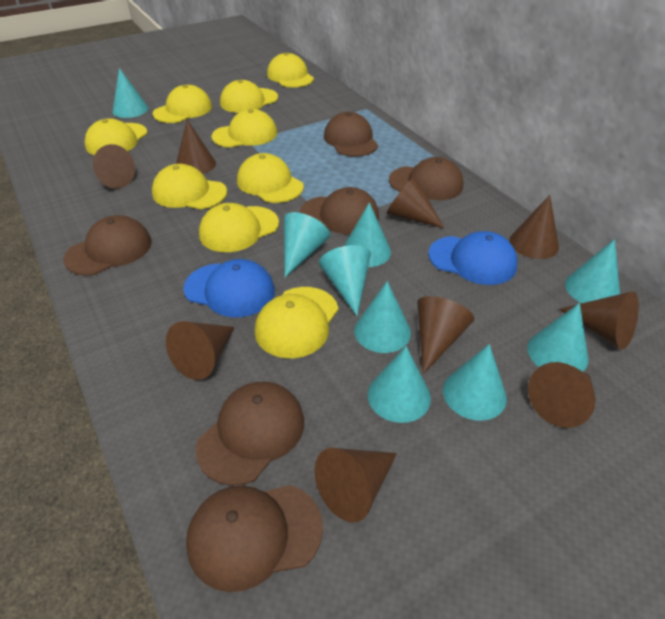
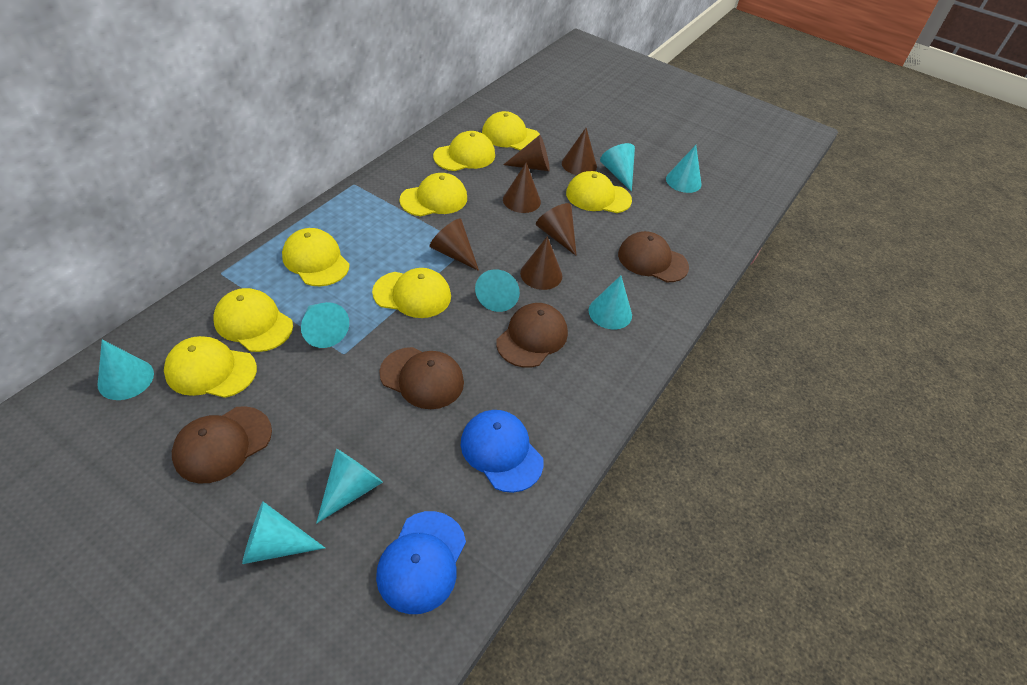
brown cap: [63,215,152,276] [186,485,323,592] [195,382,304,486] [300,187,379,234] [324,112,378,157] [389,157,463,200] = 6 -> [172,406,272,484] [379,347,464,409] [496,303,568,368] [618,231,689,282] = 4
brown cone: [93,144,135,189] [166,321,235,380] [176,120,216,174] [314,448,397,523] [386,176,444,228] [418,296,474,374] [509,195,559,259] [528,362,595,428] [559,291,639,350] = 9 -> [429,219,479,271] [503,135,550,171] [503,163,541,213] [520,236,562,290] [536,203,577,256] [562,128,597,175] = 6
turquoise cone: [112,68,148,118] [284,212,330,277] [319,245,371,316] [344,202,391,267] [354,281,411,353] [368,346,431,423] [443,344,507,421] [527,303,589,371] [565,239,620,303] = 9 -> [97,340,154,400] [242,502,325,564] [301,302,349,348] [316,449,383,523] [475,269,520,312] [589,275,632,329] [600,143,635,192] [666,145,702,193] = 8
yellow cap: [84,118,147,155] [152,164,227,209] [153,85,212,123] [199,203,279,252] [212,109,277,148] [220,80,278,113] [237,153,304,203] [255,287,338,358] [267,53,314,88] = 9 -> [164,336,257,398] [213,288,293,352] [282,228,350,286] [372,268,451,318] [400,173,467,217] [433,131,495,171] [482,111,540,150] [566,171,632,213] = 8

